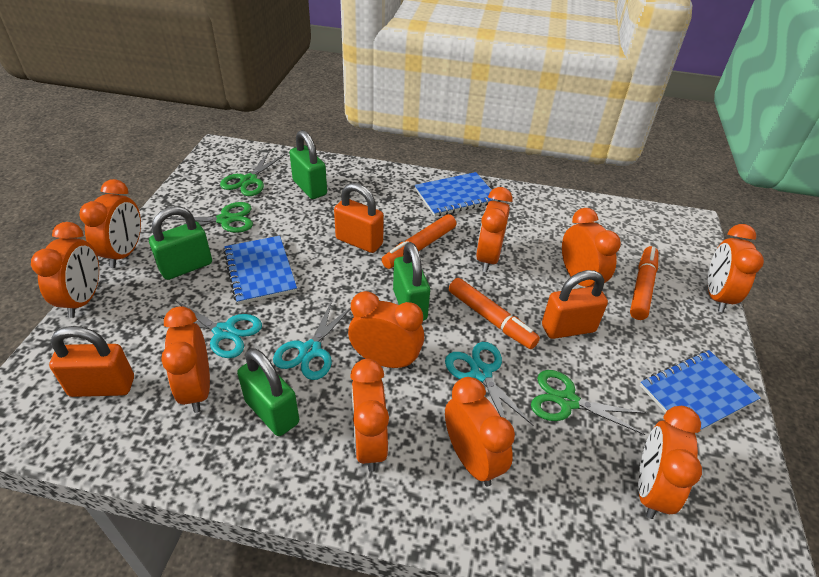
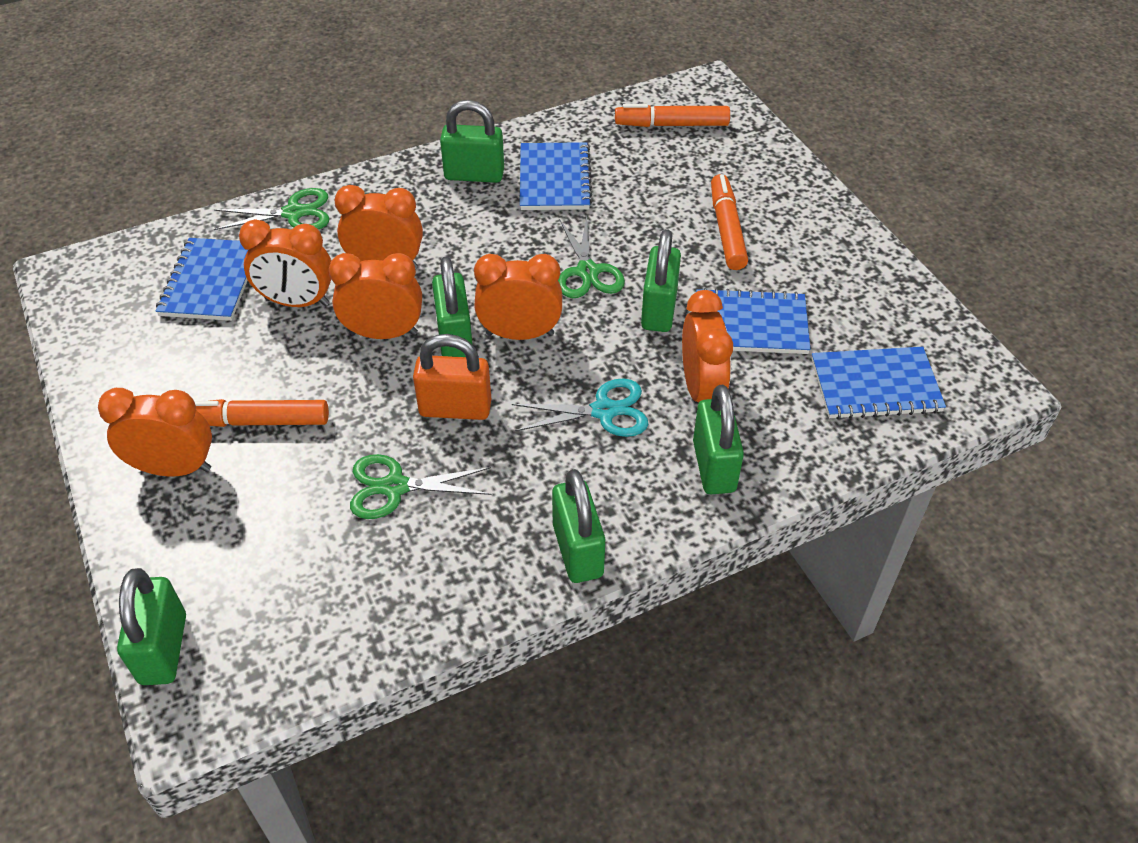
blue notebook: [223,236,297,305] [415,172,498,217] [640,350,761,434] = 3 -> [156,238,248,321] [520,142,593,210] [696,288,811,354] [812,347,946,420] = 4
green padlock: [149,206,212,280] [237,348,299,436] [289,130,327,199] [393,242,430,321] = 4 -> [117,568,186,685] [432,257,473,357] [440,100,504,183] [552,469,605,583] [641,229,681,332] [693,385,744,494] = 6
orange clock: [31,222,99,318] [79,179,141,268] [161,306,210,413] [348,291,424,369] [350,359,389,472] [445,377,515,486] [476,187,512,272] [562,208,621,287] [638,406,702,519] [708,224,764,312] = 10 -> [98,388,212,476] [239,219,331,307] [329,253,422,339] [334,185,423,269] [474,254,562,340] [682,290,733,402] = 6
orange padlock: [49,326,134,397] [334,183,384,253] [542,270,608,339] = 3 -> [413,334,491,420] = 1
turquoise scissors: [159,300,262,358] [273,300,351,380] [445,342,534,426] = 3 -> [512,379,648,437] = 1

